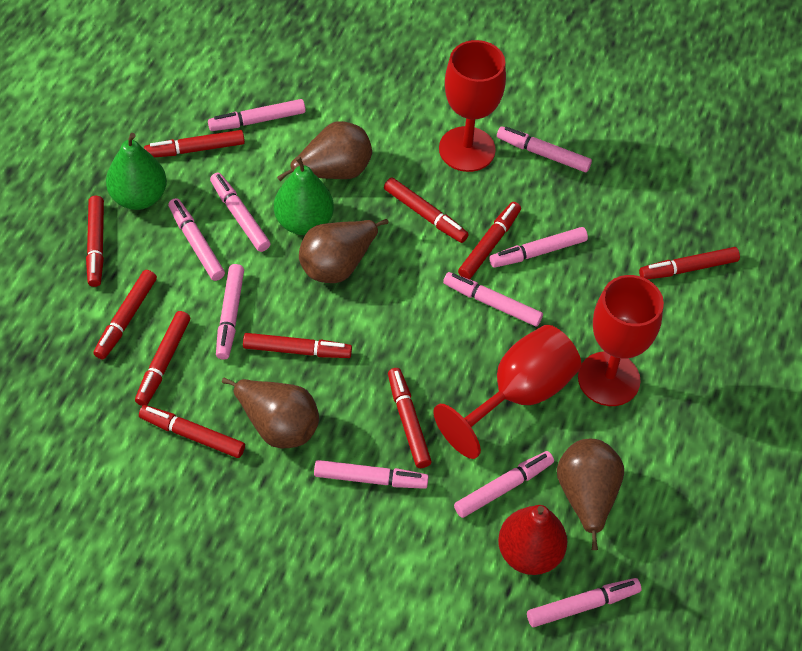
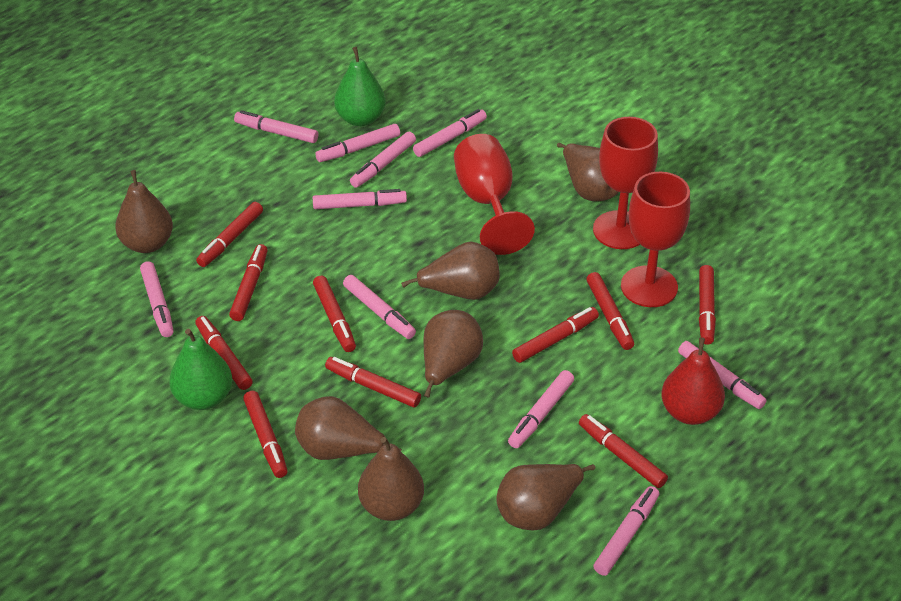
brown pear: [222,378,319,448] [277,121,372,181] [299,219,388,283] [557,439,624,550] = 4 -> [115,170,173,253] [295,396,402,460] [358,437,424,521] [401,241,500,300] [424,310,483,397] [496,464,595,530] [557,143,619,201] = 7

